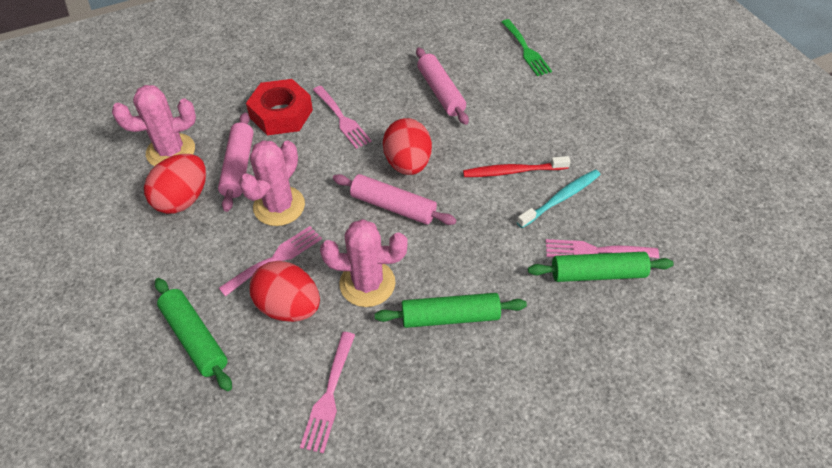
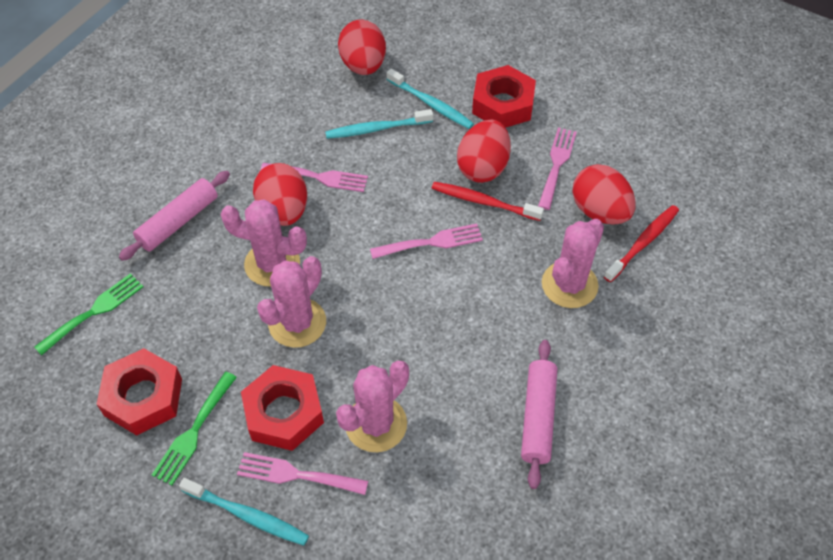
green fork: [501,19,552,76] = 1 -> [34,273,143,355] [152,372,237,486] = 2
green rolling pin: [155,278,232,391] [375,293,527,328] [528,252,674,282] = 3 -> none = 0
pink cactus: [112,85,196,166] [239,140,305,226] [320,219,407,307] = 3 -> [221,200,307,287] [257,256,326,348] [336,361,409,452] [542,219,604,308] = 4
pink rolling pin: [218,112,254,212] [333,174,456,225] [416,48,469,125] = 3 -> [119,171,230,261] [521,340,557,489] = 2
red egg: [144,154,206,214] [249,261,320,322] [383,118,432,175] = 3 -> [253,163,307,226] [338,20,386,75] [457,120,511,183] [572,164,636,225] = 4
red nut: [246,79,313,135] = 1 -> [97,348,182,436] [241,365,324,451] [472,65,536,128] = 3
red toothbrush: [463,156,571,177] = 1 -> [432,182,544,221] [604,205,679,282] = 2
turquoise toothbrush: [517,169,600,228] = 1 -> [179,478,309,546] [325,109,433,139] [386,69,474,129] = 3

